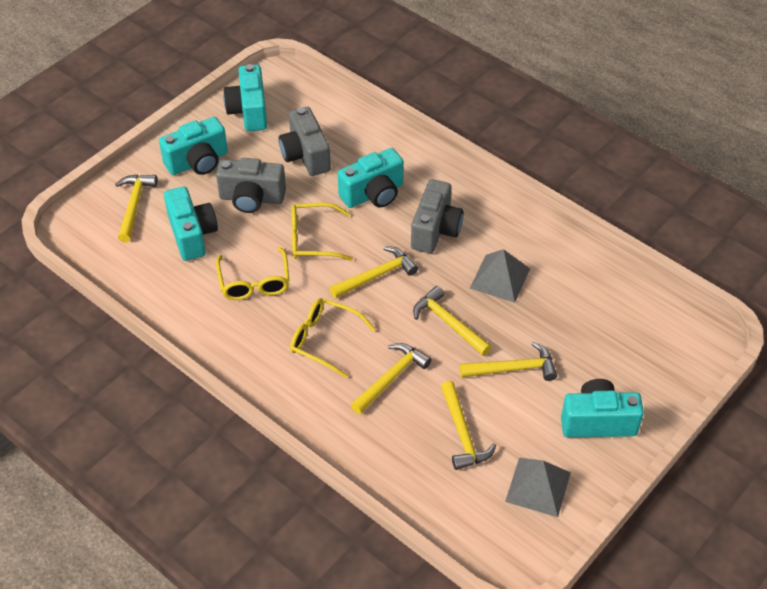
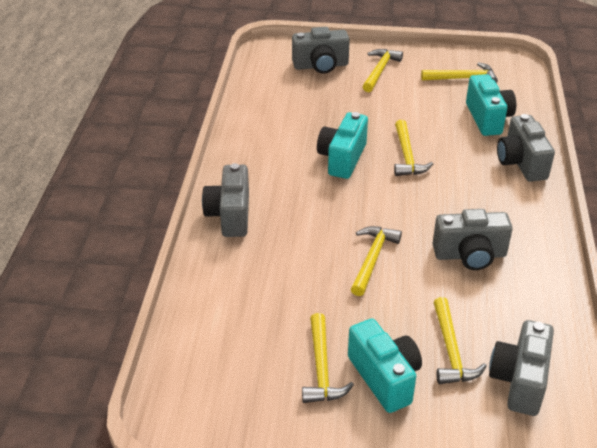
grey camera: [216,158,286,213] [279,107,331,176] [411,179,464,253] = 3 -> [202,163,249,237] [292,27,350,73] [432,209,513,270] [489,320,554,416] [497,114,555,182] = 5
grey pyramid: [470,249,530,303] [505,458,571,517] = 2 -> none = 0
turquoise camera: [159,117,228,175] [164,187,218,261] [223,64,267,131] [338,148,404,208] [561,379,644,438] = 5 -> [317,112,368,179] [348,319,422,413] [466,74,516,136] = 3
yellow glasses: [216,247,290,300] [290,298,376,378] [291,203,353,261] = 3 -> none = 0

